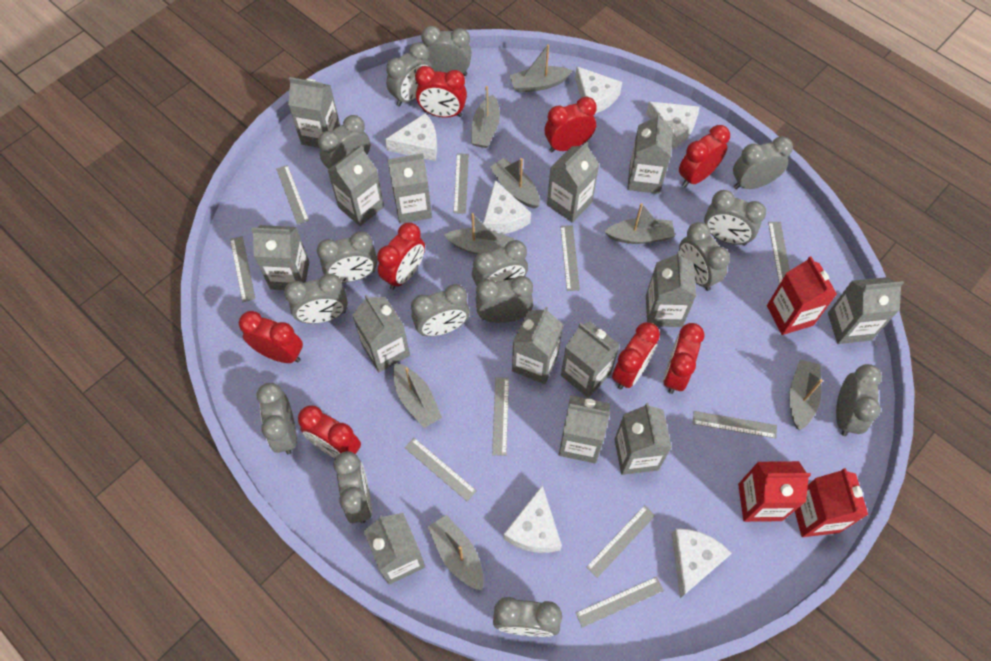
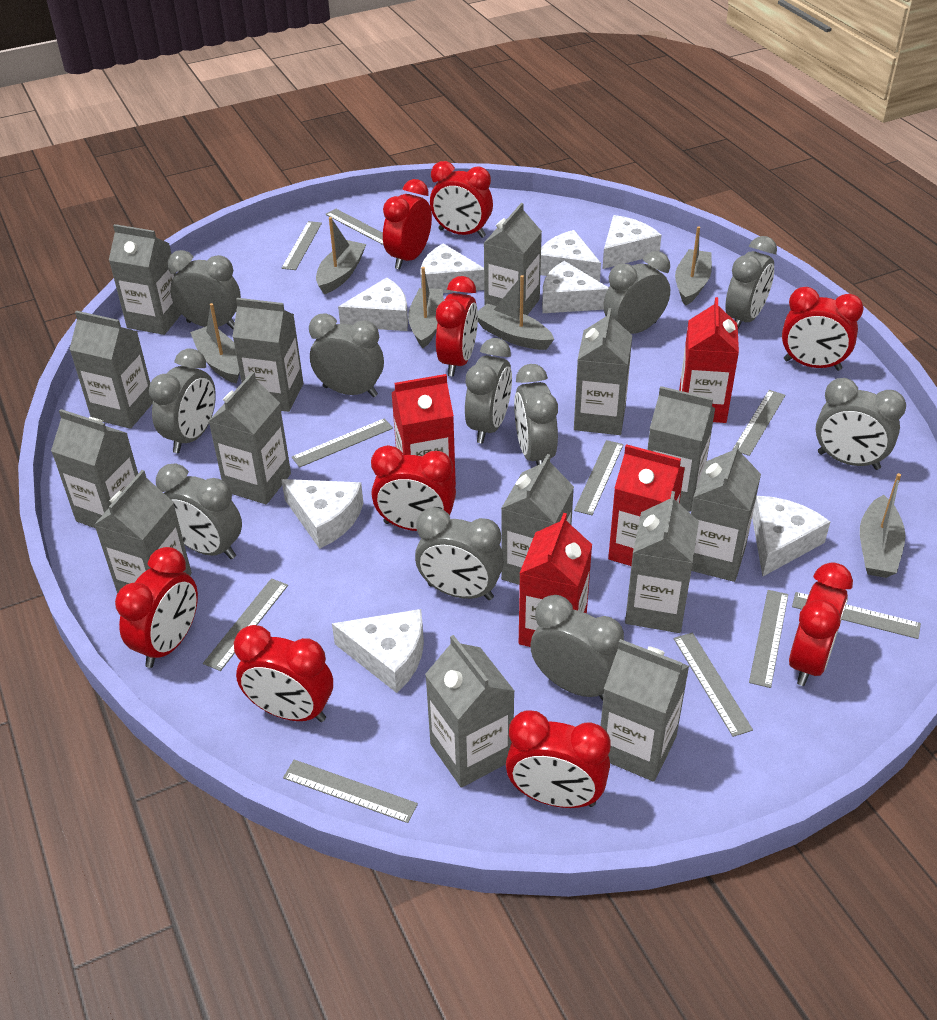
grey boat: [393,363,442,428] [428,515,484,591] [444,213,514,254] [471,86,500,148] [490,158,540,209] [509,44,573,93] [604,203,675,244] [789,359,823,430] = 8 -> [190,303,240,384] [316,217,366,294] [408,267,444,348] [478,275,554,350] [675,226,712,306] [860,473,905,578] = 6
grey clock: [256,383,297,455] [284,274,348,324] [317,231,377,282] [318,115,370,169] [334,451,372,523] [386,43,433,106] [411,284,470,336] [421,26,472,76] [472,240,528,286] [476,276,533,323] [493,597,562,637] [679,222,730,291] [704,190,766,246] [733,136,793,189] [836,364,882,436] = 15 -> [149,349,216,453] [156,464,242,559] [167,250,241,329] [309,313,384,397] [415,507,504,600] [465,338,512,444] [514,364,558,465] [530,595,624,700] [603,251,670,334] [725,236,777,329] [816,378,906,470] = 11
red carton: [738,461,811,522] [767,256,837,335] [795,468,868,537] = 3 -> [392,374,456,486] [519,513,592,647] [608,444,685,566] [679,297,739,423] = 4
red clock: [239,311,303,363] [298,406,361,458] [377,223,425,290] [415,66,467,118] [545,97,597,152] [612,322,660,390] [663,323,704,394] [679,125,730,187] = 8 -> [115,547,198,668] [234,625,333,722] [371,445,456,531] [383,179,432,269] [430,161,493,238] [436,276,478,377] [506,710,611,808] [782,287,863,371] [789,562,853,686] = 9
white cheese: [385,113,437,161] [483,180,531,234] [503,485,562,553] [575,67,622,114] [646,101,699,148] [671,529,732,598] = 6 -> [281,479,363,549] [332,609,424,693] [338,277,408,331] [421,243,484,293] [540,230,601,282] [542,261,609,313] [603,215,661,269] [752,496,830,576] = 8

